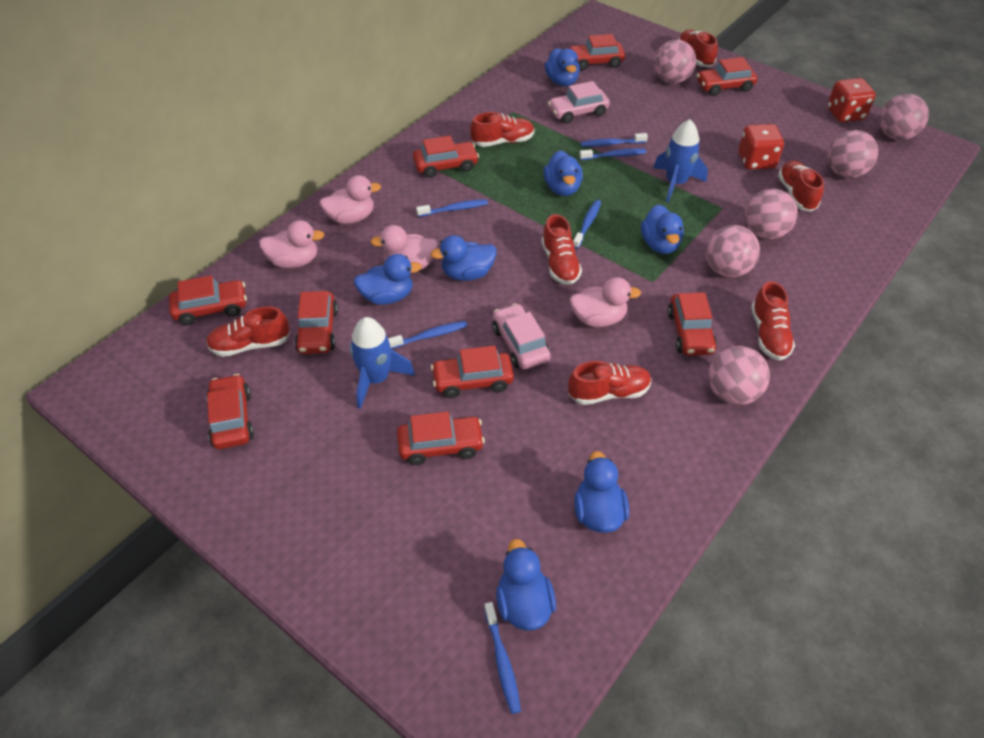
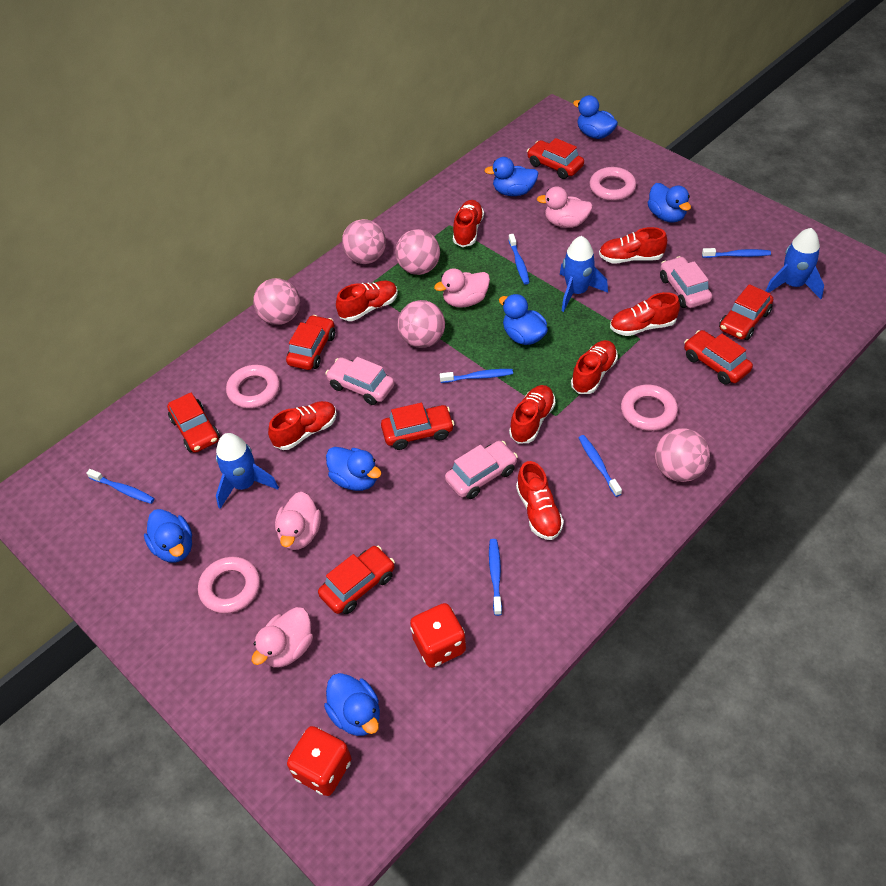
blue rocket: [350,317,415,409] [653,119,708,203] = 2 -> [216,433,279,509] [560,236,608,312] [766,228,824,299] = 3
pink ball: [654,40,696,84] [706,225,760,278] [708,346,770,405] [745,189,798,239] [828,130,878,178] [879,94,929,140] = 6 -> [253,278,300,325] [342,219,386,264] [395,229,440,275] [398,300,445,348] [655,428,710,482] = 5
pink car: [492,303,551,369] [548,81,610,124] = 2 -> [325,357,395,405] [445,441,518,499] [660,256,712,308] = 3
pink ring: none = 0 -> [198,557,260,614] [226,365,280,409] [589,167,636,201] [621,385,678,431] = 4
red car: [169,275,247,325] [206,374,254,449] [295,291,338,354] [397,412,485,465] [413,136,479,178] [431,346,514,398] [568,34,625,71] [668,292,717,356] [697,57,757,96] = 9 -> [167,393,220,453] [286,315,335,370] [318,546,395,614] [381,403,454,450] [527,138,584,179] [684,330,753,384] [719,284,773,340] = 7
red shoe: [206,306,290,357] [470,112,534,147] [542,214,582,285] [568,361,652,405] [679,30,718,67] [751,281,795,360] [778,160,824,212] = 7 -> [268,401,337,450] [336,280,398,321] [453,200,484,247] [509,385,555,444] [516,461,564,540] [571,340,618,394] [599,227,667,263] [610,292,680,336] = 8

